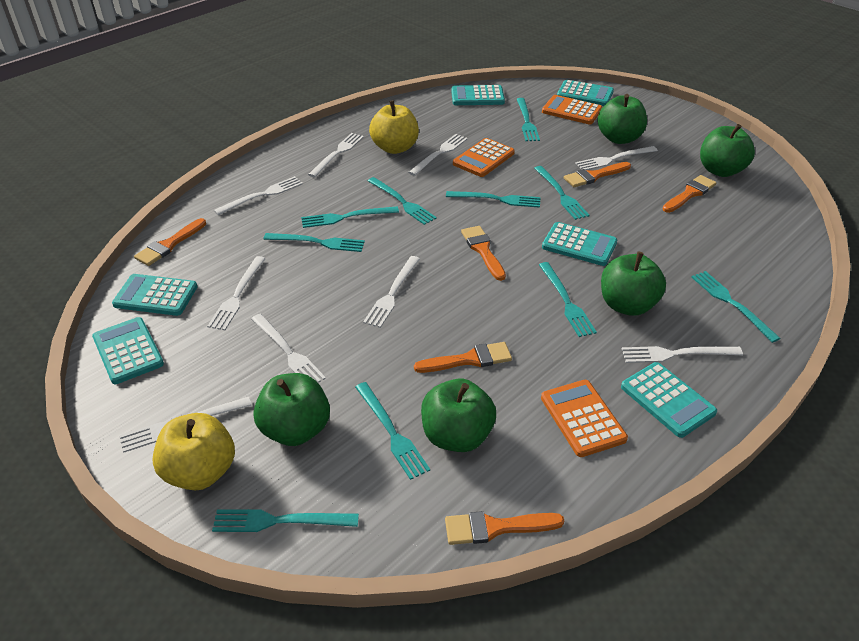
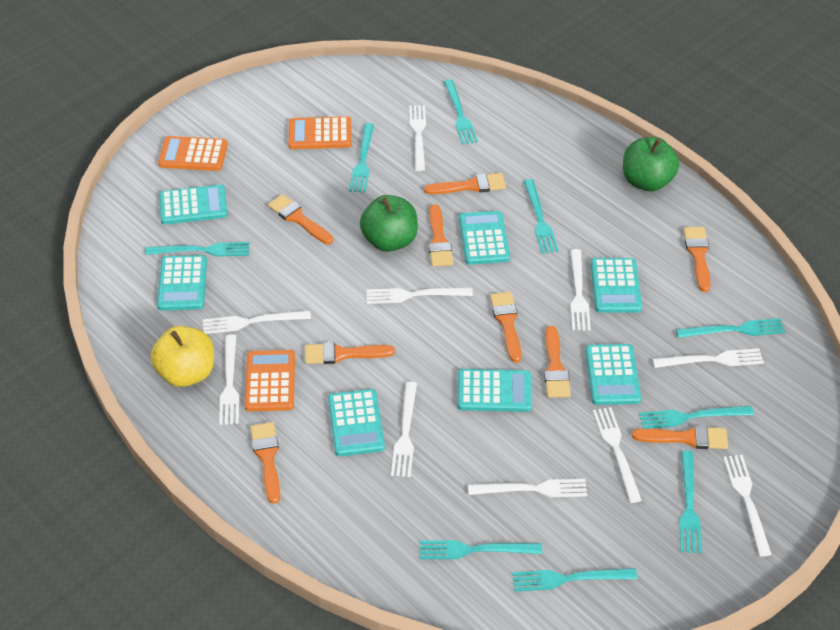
green apple: [254,373,330,446] [421,378,496,452] [597,94,647,144] [601,252,666,316] [700,124,755,177] = 5 -> [360,195,418,252] [623,137,679,191] = 2
orange brush: [134,218,206,266] [414,342,512,373] [445,511,564,545] [461,226,506,281] [564,162,631,187] [663,175,717,213] = 6 -> [250,422,280,504] [268,194,333,244] [305,342,395,364] [424,173,506,194] [429,204,453,267] [490,292,522,363] [544,326,571,398] [632,425,728,449] [683,227,711,292] = 9
turquoise calculator: [92,317,164,384] [112,274,198,316] [451,85,505,105] [542,222,617,266] [557,80,614,106] [621,362,717,438] = 6 -> [157,255,207,311] [159,185,227,224] [328,389,385,456] [457,369,532,412] [459,211,510,265] [585,344,641,405] [591,258,642,313] = 7
turquoise fork: [212,509,359,532] [263,233,365,252] [301,206,399,228] [355,382,430,480] [368,177,437,225] [446,191,541,208] [517,98,540,141] [534,166,590,220] [539,262,597,337] [691,271,781,343] = 10 -> [145,242,250,257] [349,123,374,193] [420,540,542,559] [444,79,478,145] [512,568,638,592] [524,179,559,254] [639,406,754,429] [676,318,785,338] [680,450,702,553] = 9
white fork: [119,397,252,453] [207,256,266,330] [214,176,303,215] [251,314,326,383] [308,133,364,177] [363,256,420,328] [408,134,468,176] [575,146,658,170] [622,346,743,363] = 9 -> [203,311,311,334] [219,334,239,425] [367,288,473,304] [391,382,417,477] [409,105,426,171] [468,479,587,497] [570,249,591,331] [593,407,642,503] [653,348,764,368] [723,455,772,557] = 10
yellow apple: [152,413,235,491] [369,100,419,154] = 2 -> [151,326,214,387] = 1

